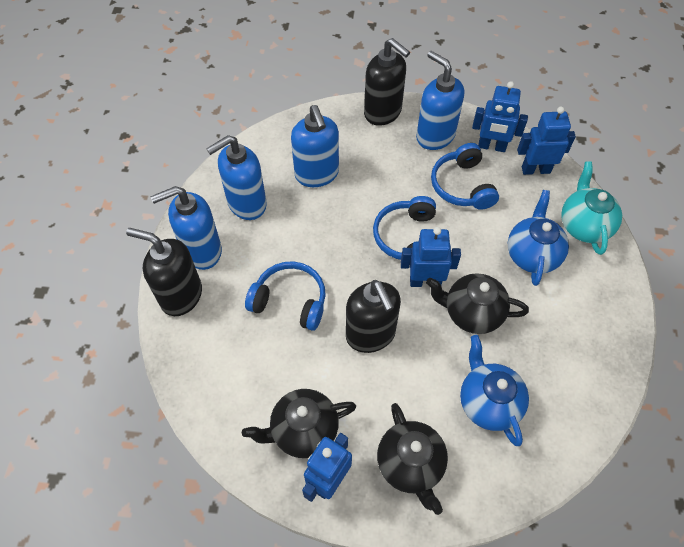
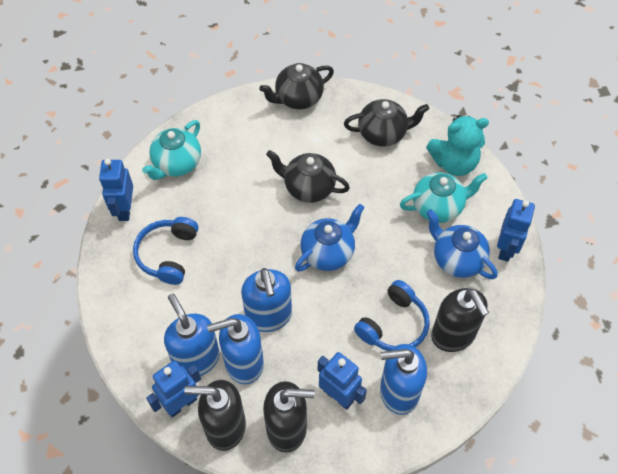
blue headphones: [245,261,326,331] [373,196,436,260] [431,143,499,210] = 3 -> [133,217,198,285] [354,280,430,351] = 2
turquoise teapot: [561,161,622,255] = 1 -> [142,120,201,180] [400,172,488,223] = 2
turquoise teddy bear: none = 0 -> [426,115,489,176] = 1

